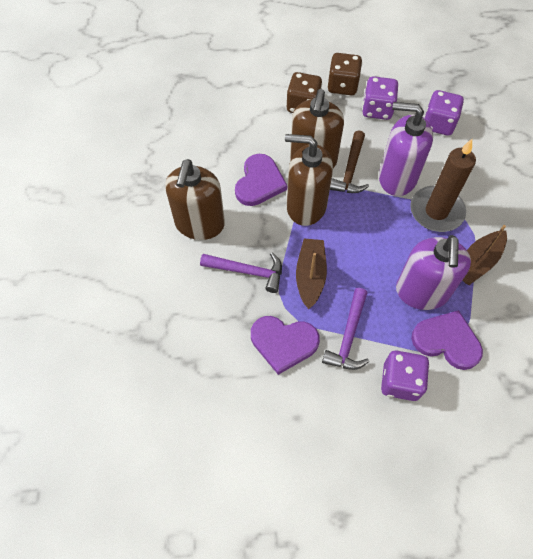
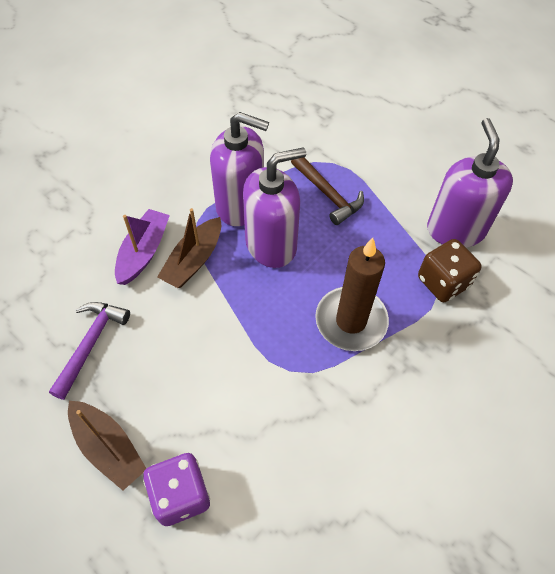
brown dice: [287,72,322,113] [327,53,362,95] = 2 -> [418,239,482,302] = 1
brown soap dispenser: [165,159,225,240] [285,134,333,226] [290,89,344,168] = 3 -> none = 0
purple boat: none = 0 -> [115,209,170,285] = 1
purple dice: [362,76,398,120] [381,350,429,401] [425,90,464,136] = 3 -> [143,453,210,526] = 1
purple hammer: [200,252,282,293] [322,288,369,370] = 2 -> [49,302,130,400] = 1
purple heart: [235,154,287,206] [251,316,320,375] [411,310,483,370] = 3 -> none = 0
purple soap dispenser: [379,102,433,196] [396,235,471,310] = 2 -> [210,112,269,226] [243,147,306,268] [427,118,513,248] = 3

